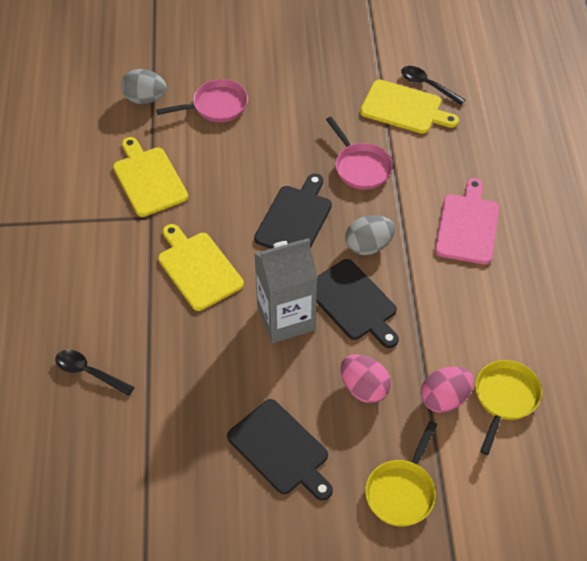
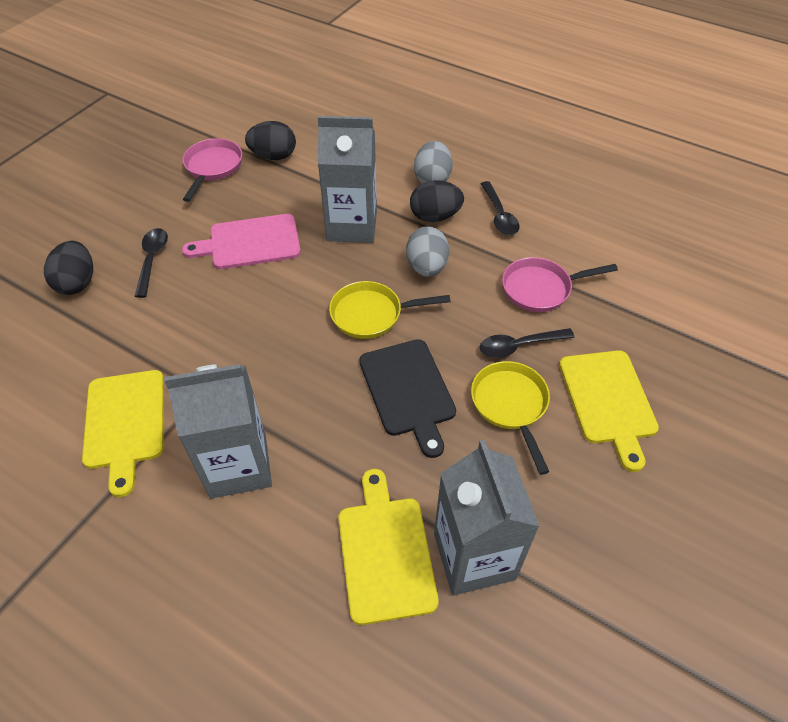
black cutting board: [227,399,333,501] [254,174,332,249] [317,259,399,348] = 3 -> [359,339,456,458] = 1
black egg: none = 0 -> [44,241,93,295] [245,121,296,160] [410,180,464,222] = 3
black spoon: [55,350,135,396] [401,66,465,105] = 2 -> [135,228,168,298] [480,181,520,235] [480,328,574,358] = 3
grey carton: [254,238,318,343] = 1 -> [164,364,272,499] [318,116,377,243] [434,440,540,596] = 3
pink egg: [340,355,391,403] [421,367,474,413] = 2 -> none = 0

